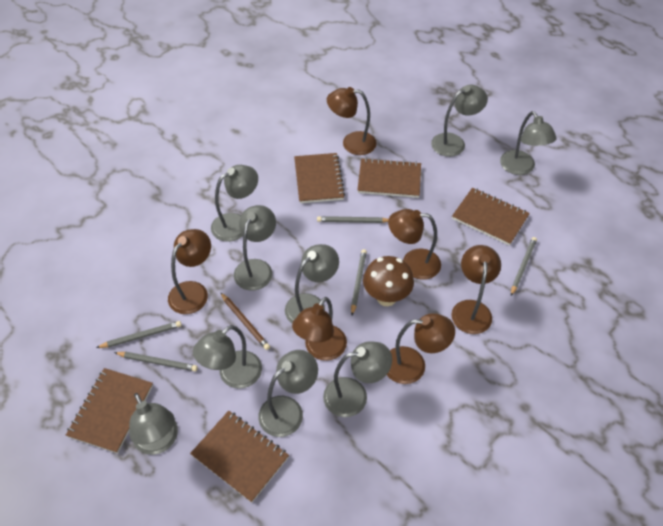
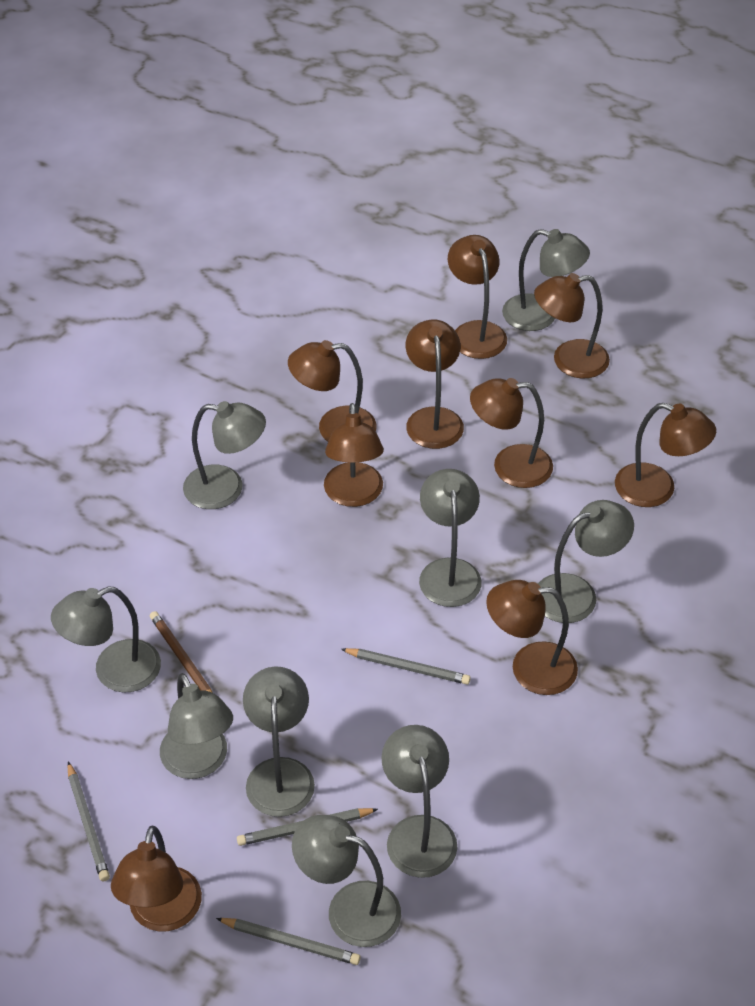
brown lamp: [168,229,211,314] [292,297,347,361] [327,87,377,155] [387,313,455,384] [388,209,441,280] [451,245,501,334] = 6 -> [111,826,202,932] [288,340,376,442] [324,403,384,507] [406,319,464,449] [448,235,507,359] [470,378,553,488] [486,580,578,695] [534,273,610,378] [615,403,716,507] = 9
brown mushroom: [363,256,414,306] = 1 -> none = 0
brown notebook: [66,368,153,453] [190,411,289,503] [294,153,345,203] [357,158,421,198] [452,188,530,246] = 5 -> none = 0
grey pencil: [96,321,182,348] [114,352,198,371] [317,216,389,223] [351,249,367,315] [511,237,537,296] = 5 -> [68,761,110,882] [216,918,361,965] [237,808,378,846] [341,648,471,684] = 4

